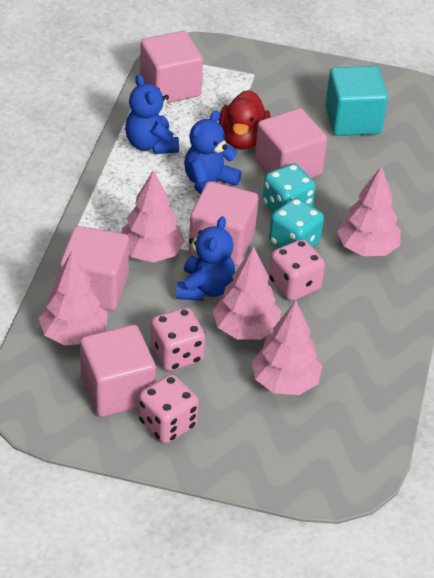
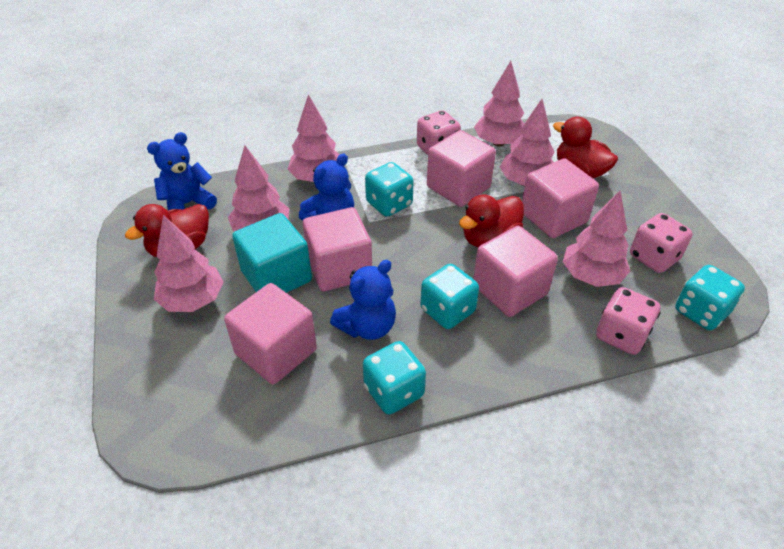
pink tree: [39,251,108,345] [121,170,185,262] [213,247,281,340] [252,300,322,395] [337,166,401,256] = 5 -> [154,215,224,312] [228,145,289,232] [288,94,340,182] [474,61,524,147] [500,99,554,186] [563,191,630,287] = 6
red duck: [219,90,270,149] = 1 -> [125,204,209,257] [459,194,524,248] [553,117,618,178] = 3
turquoise dice: [263,164,316,213] [269,198,324,248] = 2 -> [363,341,426,415] [365,162,414,217] [421,264,479,329] [675,265,745,330] = 4

